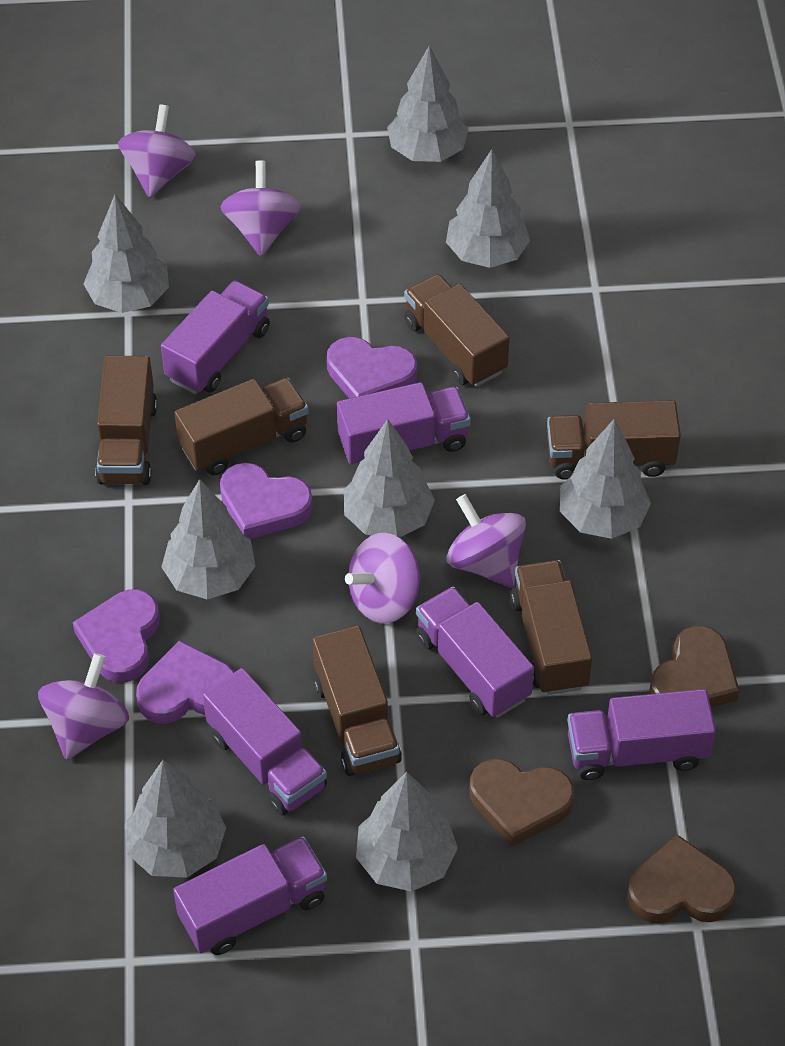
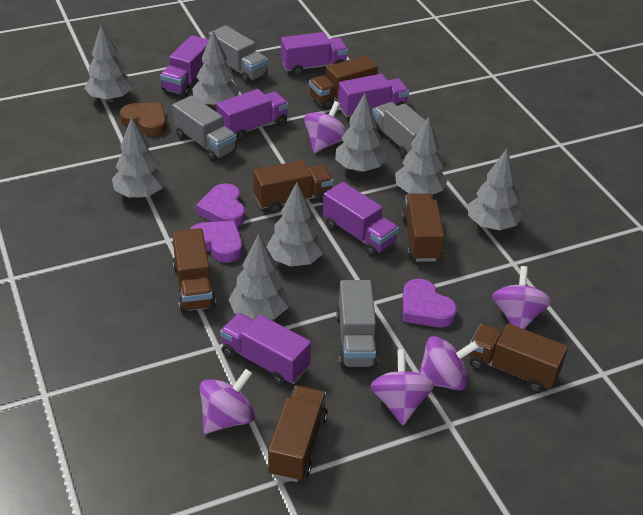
brown heart: [470,759,574,847] [627,835,737,923] [649,626,740,707] = 3 -> [120,102,167,136] = 1
grey truck: none = 0 -> [172,95,237,162] [209,25,268,83] [336,280,378,368] [372,102,434,159] = 4
purple heart: [73,589,160,683] [136,640,235,724] [220,463,313,539] [327,337,417,398] = 4 -> [190,220,242,262] [196,183,245,227] [403,279,457,327] = 3

